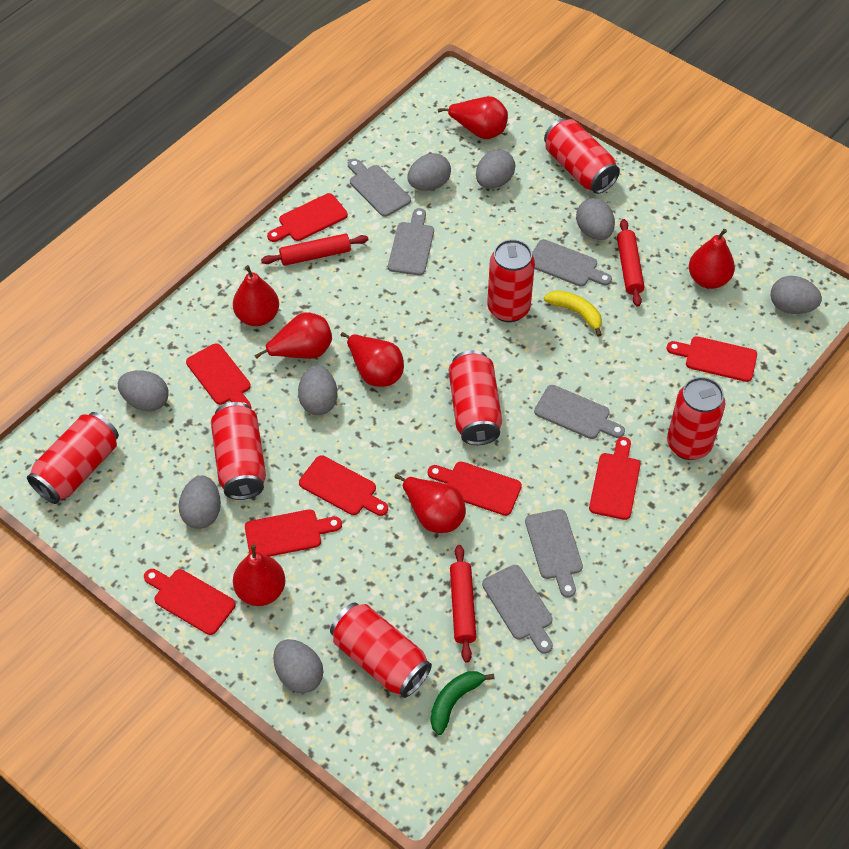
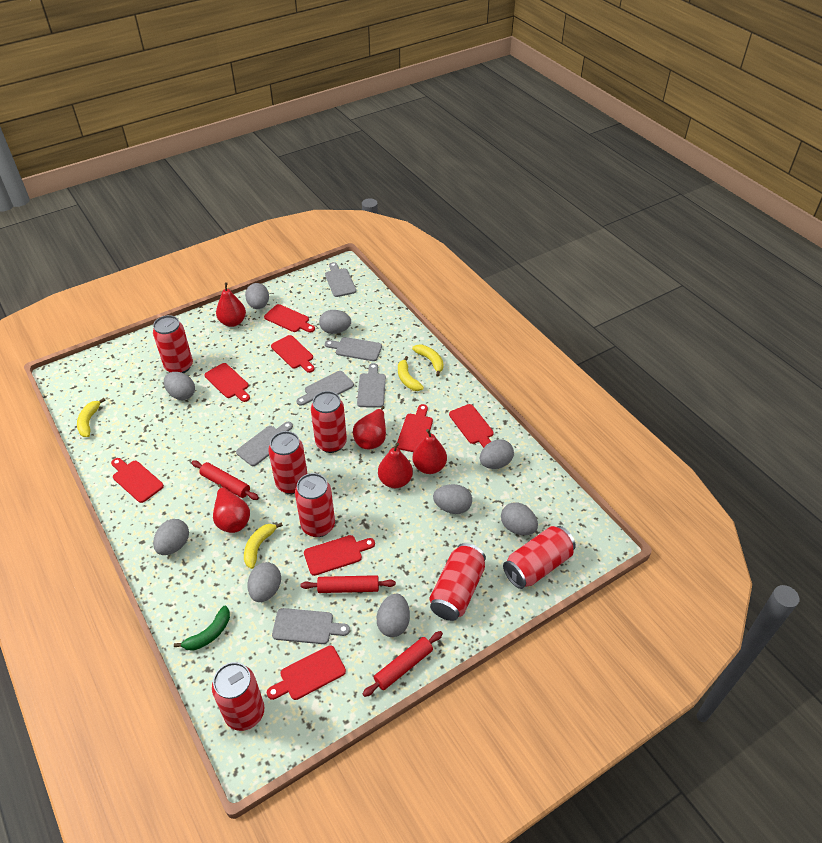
grey egg: [118,370,168,411] [178,475,221,529] [273,639,323,693] [298,365,338,415] [407,153,451,191] [476,149,515,189] [576,198,615,240] [770,276,822,314] = 8 -> [153,519,189,555] [164,372,195,400] [245,283,269,309] [248,562,281,602] [319,310,351,334] [377,594,410,637] [433,484,472,514] [480,439,514,469] [501,502,538,535] = 9
red pear: [233,265,279,326] [233,544,286,606] [254,312,332,359] [341,332,404,387] [395,474,466,533] [438,96,508,139] [689,229,735,289] = 7 -> [213,484,250,533] [216,282,246,327] [353,406,386,449] [378,443,413,488] [412,429,447,474] = 5
yellow banana: [544,290,602,337] = 1 -> [77,398,105,437] [244,522,283,569] [398,356,424,391] [412,344,444,377] = 4

